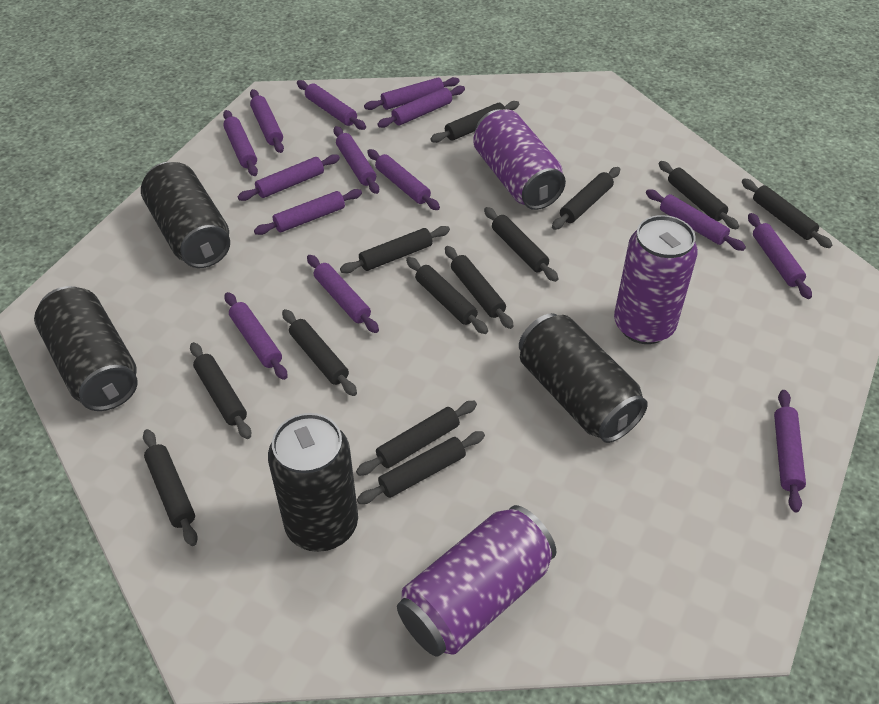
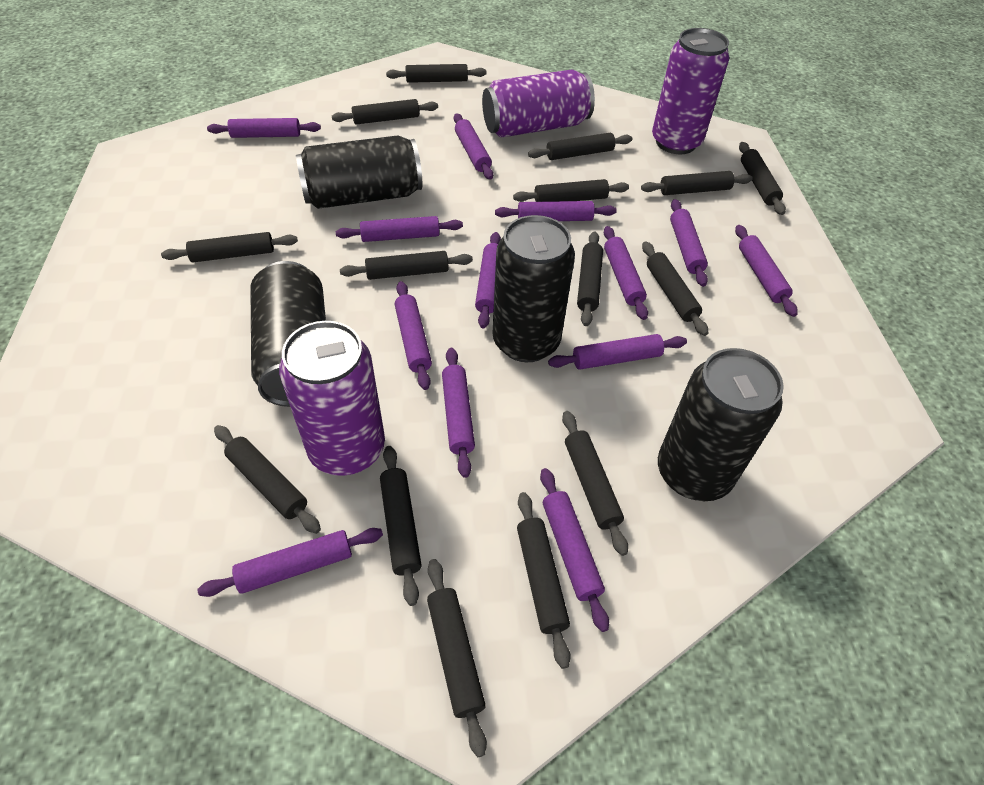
black rolling pin: [143,429,198,546] [190,342,251,439] [282,309,357,396] [340,226,450,273] [356,401,477,476] [357,431,485,504] [406,257,488,334] [430,101,519,143] [445,246,514,329] [484,207,558,282] [552,167,620,230] [659,161,739,229] [742,178,832,248] = 13 -> [161,232,298,262] [214,425,321,534] [332,99,438,124] [340,251,473,280] [380,446,422,606] [386,64,487,83] [427,559,487,757] [513,179,629,202] [517,492,571,669] [528,133,633,160] [562,411,628,556] [577,231,603,326] [641,171,753,195] [642,241,708,336] [739,142,786,215] = 15
purple rolling pin: [223,110,258,176] [224,292,287,380] [237,154,340,201] [250,89,284,153] [254,189,362,235] [297,80,366,130] [307,255,379,333] [334,126,379,194] [364,77,460,110] [367,149,440,210] [377,86,465,128] [646,189,746,251] [748,213,812,299] [774,390,806,512] = 14 -> [197,528,383,597] [207,118,321,138] [336,216,463,242] [395,281,432,390] [442,348,475,478] [454,113,493,180] [475,232,501,329] [495,201,617,221] [540,468,609,632] [548,334,687,370] [604,226,648,320] [670,199,708,287] [735,225,798,317] = 13

